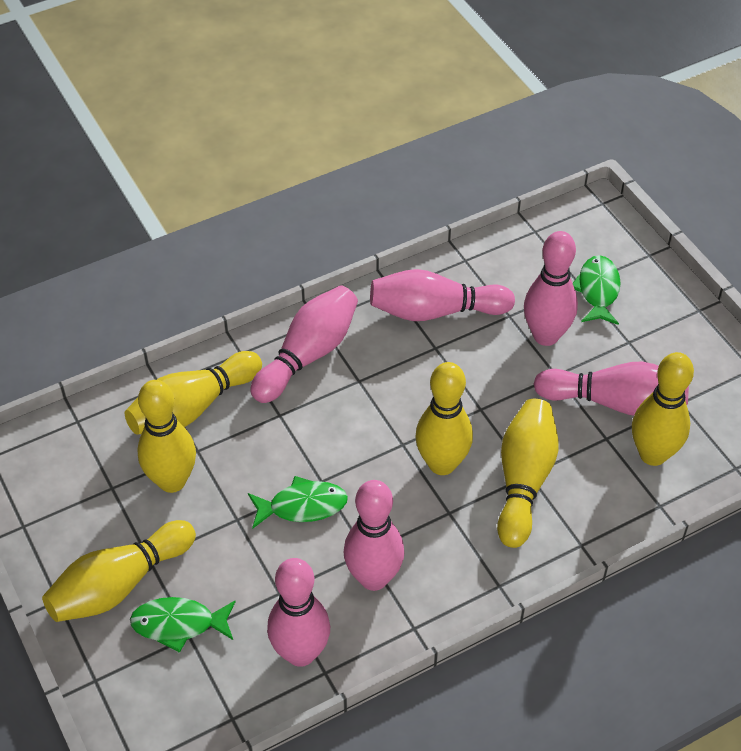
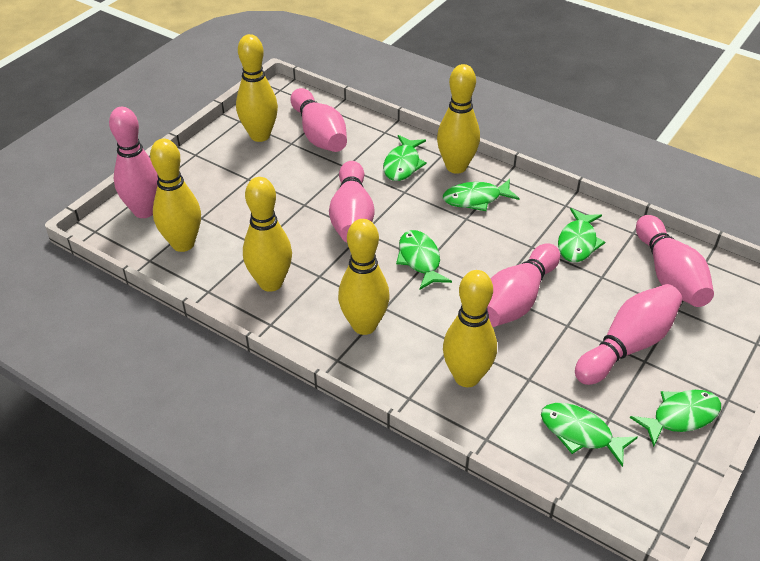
green fish: [130,597,236,653] [248,476,348,528] [573,255,621,325] = 3 -> [383,135,427,181] [396,230,452,290] [443,179,520,211] [541,403,638,467] [558,208,605,262] [630,390,721,447] = 6

